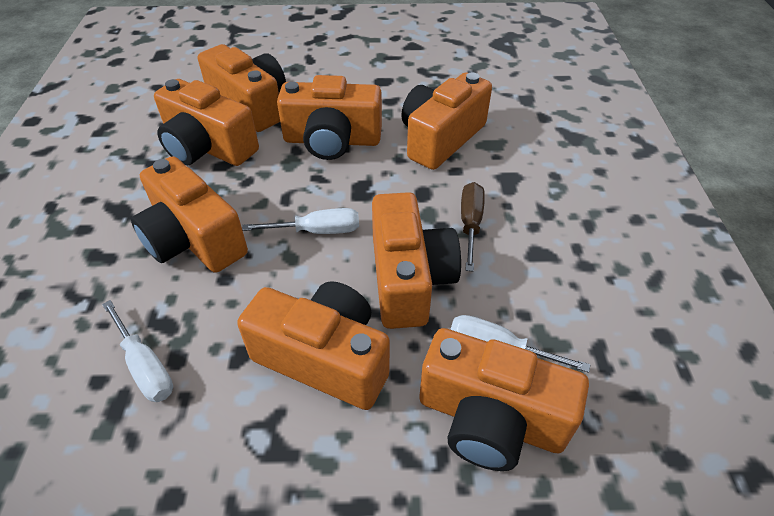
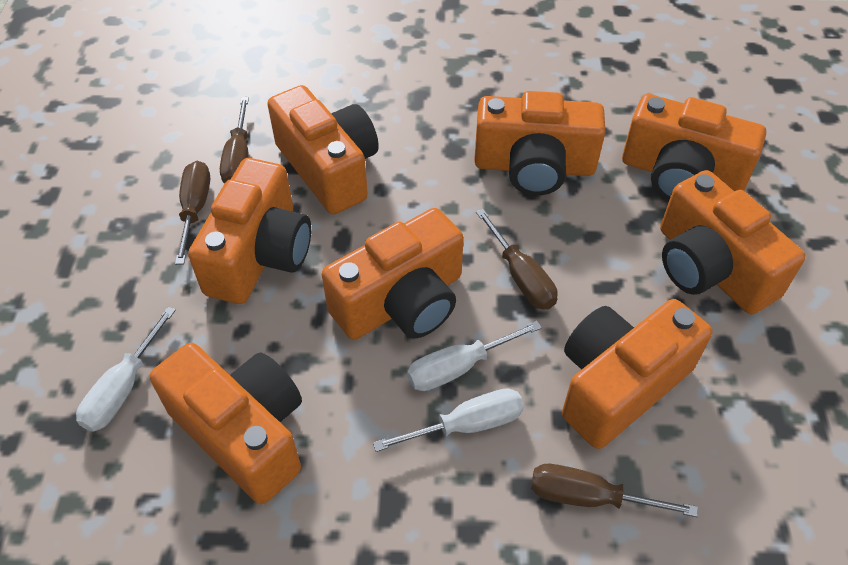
brown screwdriver: [461,182,485,272] = 1 -> [175,161,210,265] [220,97,249,184] [476,209,558,310] [531,464,698,517] = 4

